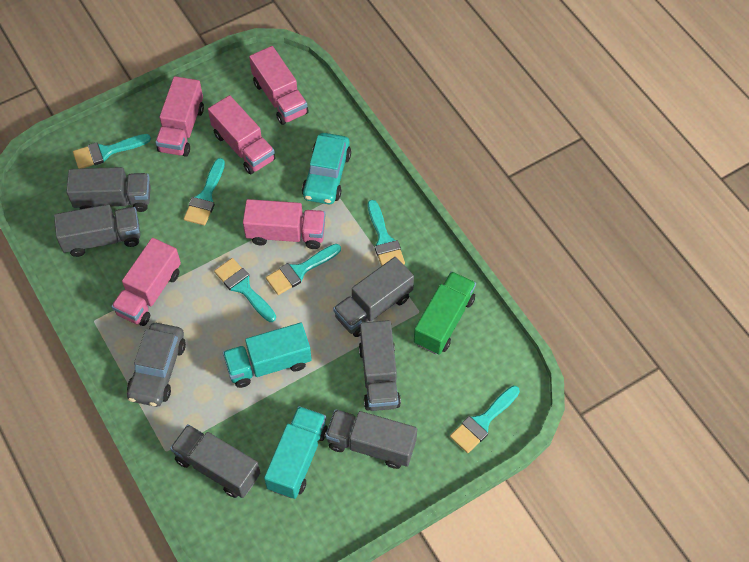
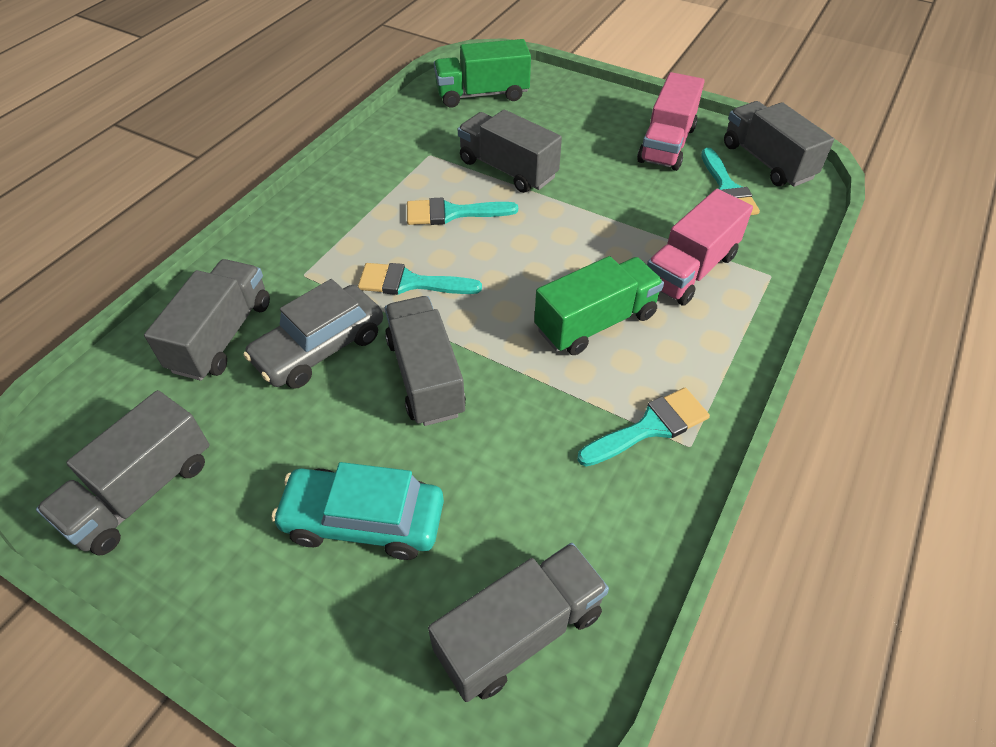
green truck: [414,271,476,355] = 1 -> [434,39,531,108] [534,256,664,355] = 2
pink truck: [111,238,181,326] [155,76,204,157] [208,95,276,175] [243,199,326,249] [249,46,309,125] = 5 -> [637,72,705,171] [647,189,753,306] = 2
turquoise brush: [73,134,151,169] [184,158,225,226] [214,258,276,322] [266,244,341,295] [368,200,405,266] [450,386,520,453] = 6 -> [358,263,482,295] [407,198,518,225] [577,388,710,467] [701,148,760,215] = 4
turquoise truck: [223,323,312,388] [264,406,328,499] = 2 -> none = 0

